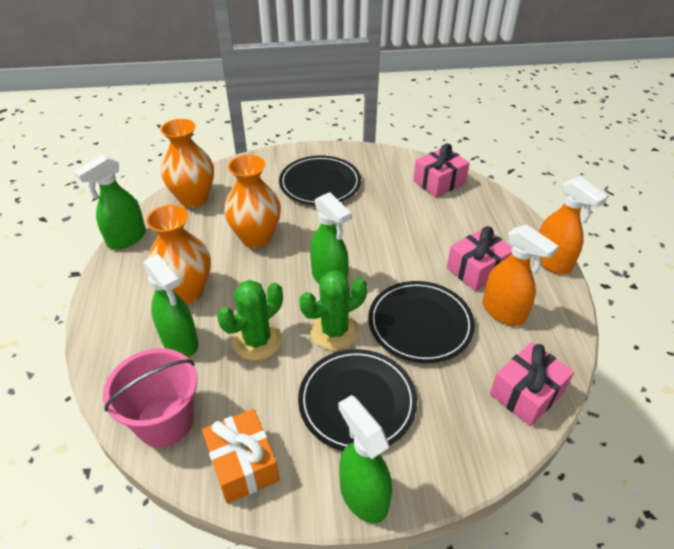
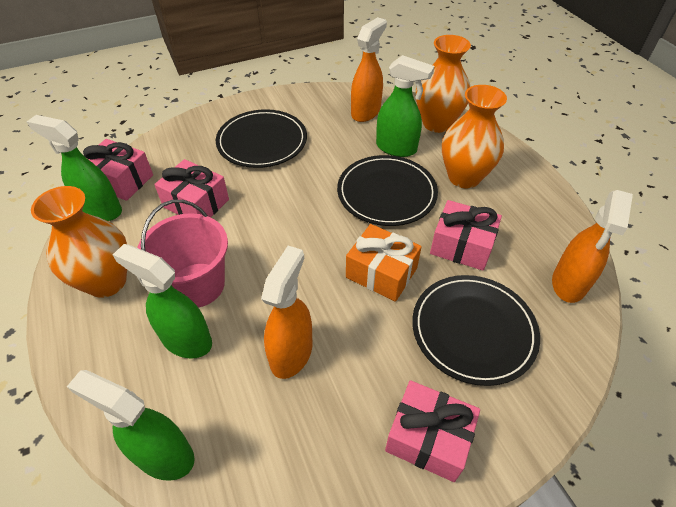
green cactus: [217,280,283,361] [299,270,367,350] = 2 -> none = 0
orange spray bottle: [482,224,558,326] [539,176,608,274] = 2 -> [261,246,312,379] [351,17,387,122] [552,190,633,303] = 3
pink gift: [413,143,470,198] [447,226,512,291] [490,342,574,426] = 3 -> [83,139,153,201] [154,159,229,217] [385,380,480,482] [430,200,502,271] = 4

